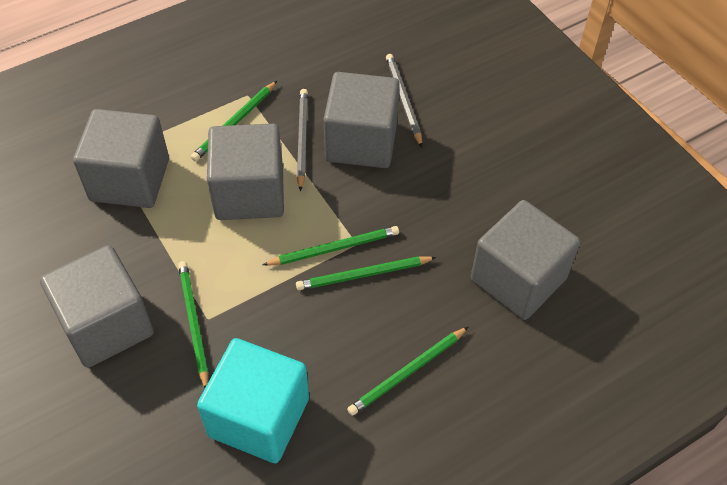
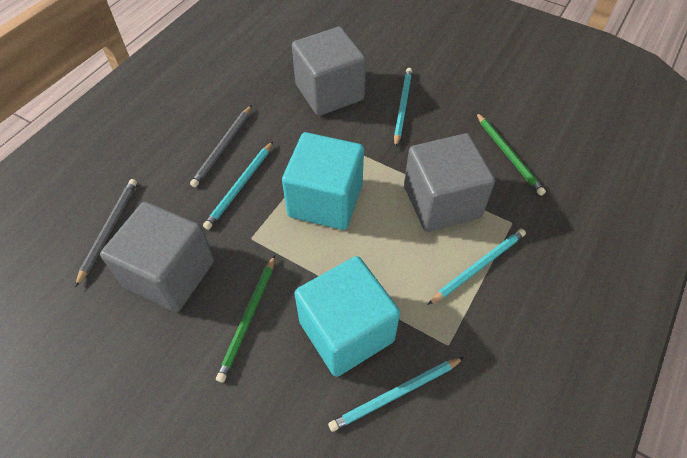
green pencil: [178,261,208,388] [191,81,277,162] [263,226,399,266] [296,256,437,290] [347,327,468,416] = 5 -> [216,255,275,383] [476,113,546,196] = 2
grey cube: [40,245,154,368] [73,109,169,208] [207,124,284,220] [324,72,400,168] [471,200,580,320] = 5 -> [100,202,214,312] [292,27,366,116] [404,133,495,232] = 3
turquoise cube: [197,338,309,463] = 1 -> [282,132,364,230] [294,256,400,377] = 2
turquoise pencil: none = 0 -> [203,141,273,230] [328,357,464,432] [394,68,412,148] [428,229,526,305] = 4

